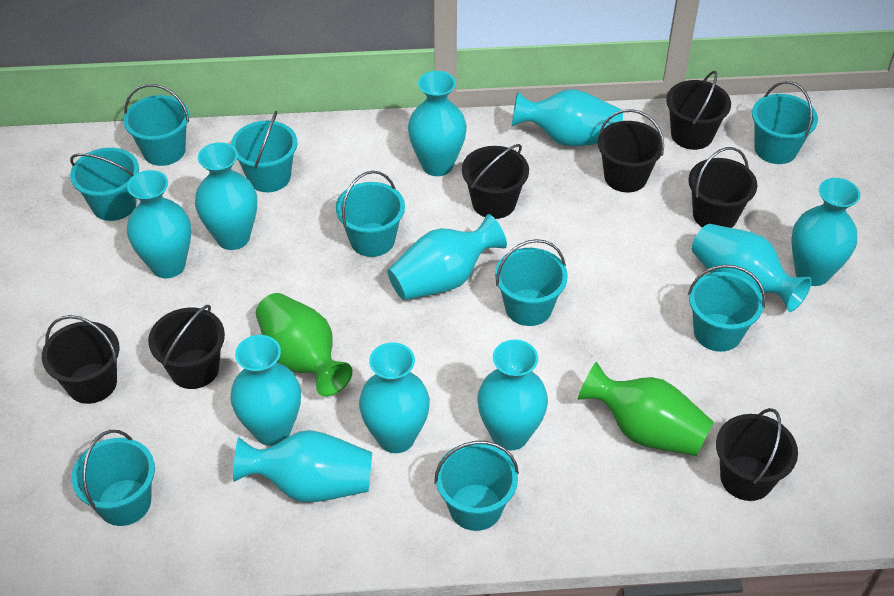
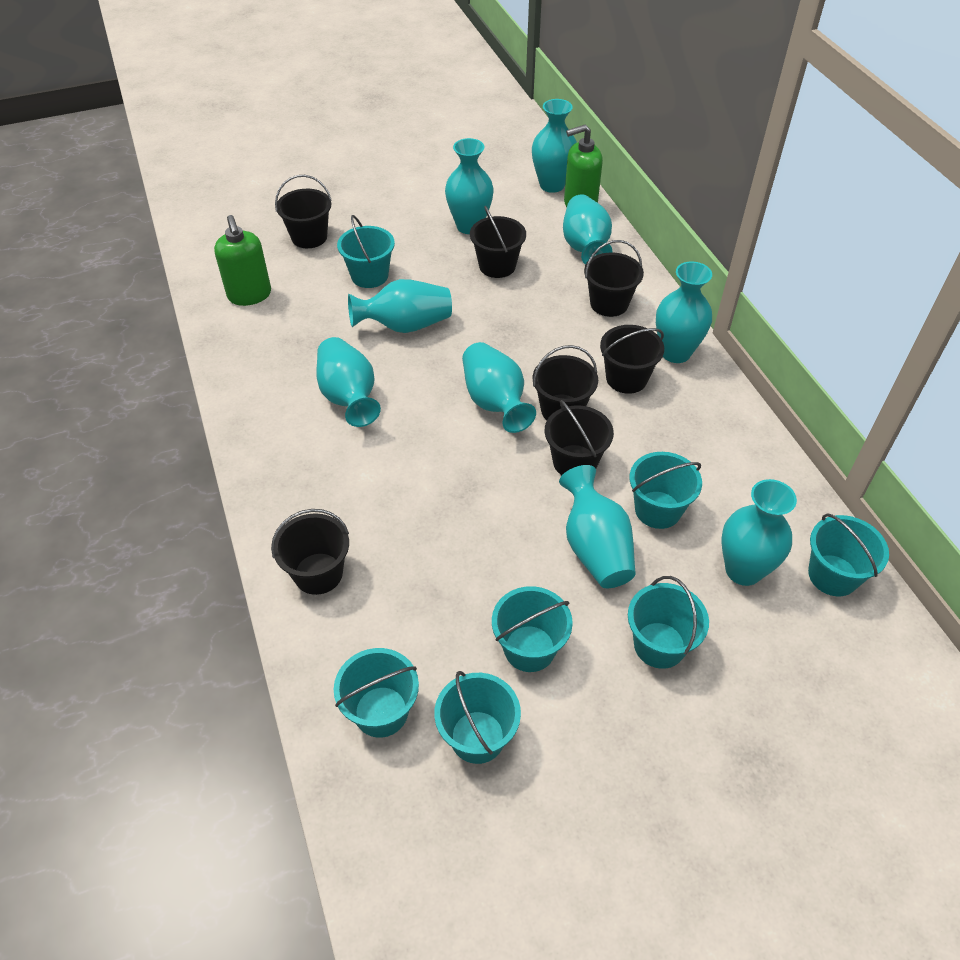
green soap dispenser: none = 0 -> [214,215,271,306] [564,125,603,207] = 2
green vase: [256,293,353,396] [578,362,714,456] = 2 -> none = 0
turquoise bucket: [70,148,139,221] [71,430,155,526] [123,84,189,166] [231,111,297,192] [336,171,405,257] [434,441,519,531] [495,239,568,326] [688,265,766,352] [752,81,818,164] = 9 -> [334,648,419,738] [337,215,395,288] [434,671,521,764] [492,586,573,672] [628,576,709,669] [630,452,702,529] [808,514,889,596] = 7
turquoise vase: [127,170,191,278] [195,142,257,250] [230,335,301,446] [233,430,372,502] [359,342,430,453] [387,214,507,300] [408,71,467,176] [477,340,548,450] [512,89,623,146] [692,224,812,312] [792,178,860,286] = 11 -> [317,337,381,427] [348,279,452,333] [445,138,493,234] [462,342,536,433] [532,99,577,193] [559,465,636,588] [563,195,613,265] [656,261,712,363] [722,479,797,586] = 9

